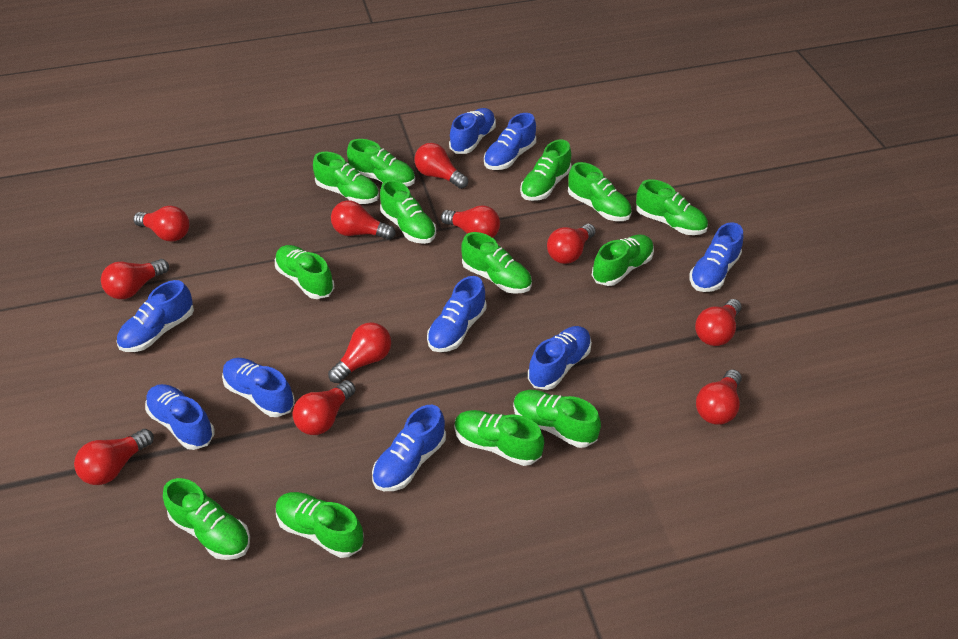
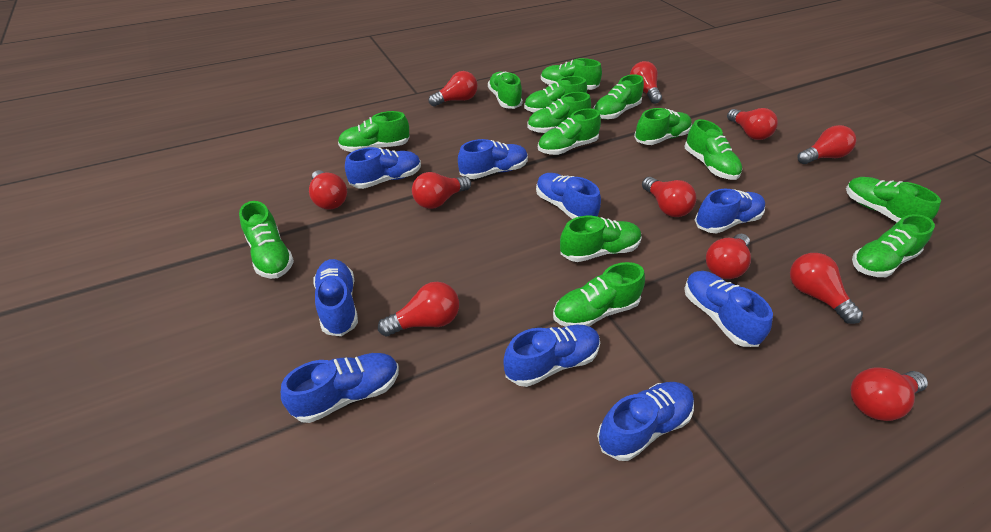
green shoe: [163,478,250,560] [275,245,334,299] [276,492,364,558] [313,152,379,204] [347,139,415,187] [380,180,436,244] [454,410,544,466] [461,232,532,294] [513,390,601,448] [520,139,572,201] [568,162,632,221] [592,235,654,286] [636,179,708,235] = 13 -> [239,201,294,279] [338,111,410,152] [488,72,523,109] [524,76,587,113] [527,92,591,133] [538,108,601,155] [541,58,602,90] [553,262,645,327] [560,216,642,262] [593,74,644,119] [634,108,692,145] [685,119,742,180] [846,177,941,222] [852,214,935,277] = 14

